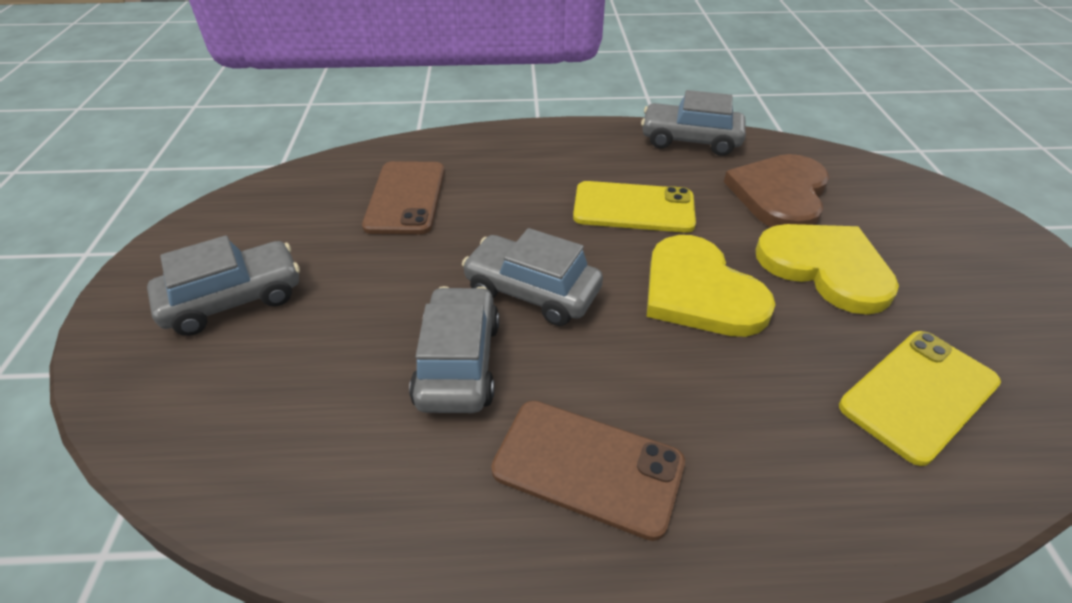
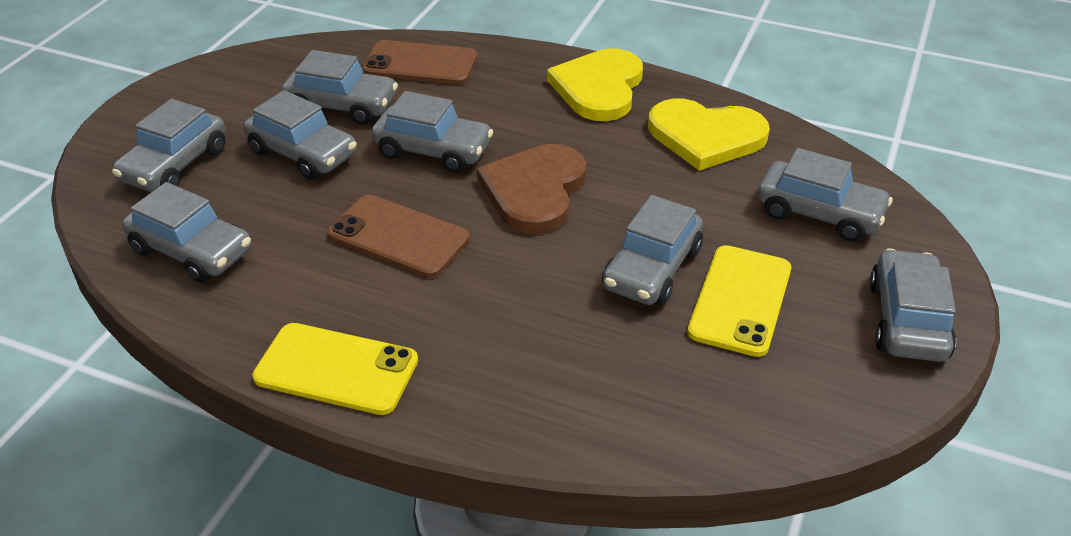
grey car: [147,235,300,336] [409,286,499,413] [462,228,603,326] [641,90,746,156] = 4 -> [112,99,225,192] [122,182,251,283] [244,90,357,180] [282,50,398,125] [371,91,494,173] [602,195,703,306] [758,148,893,242] [870,249,956,362] = 8

